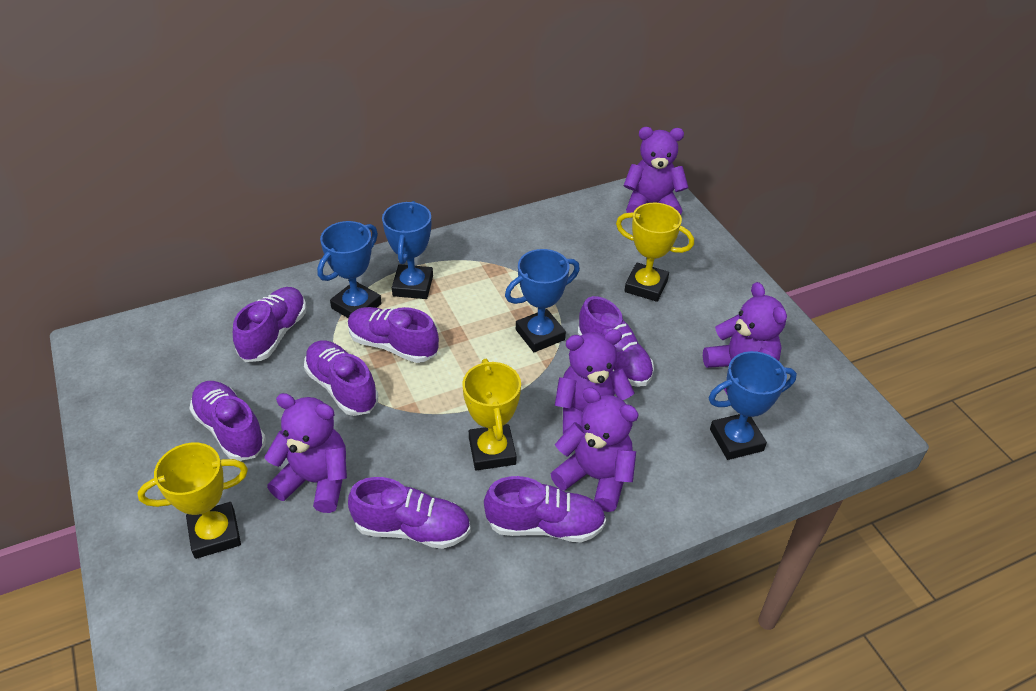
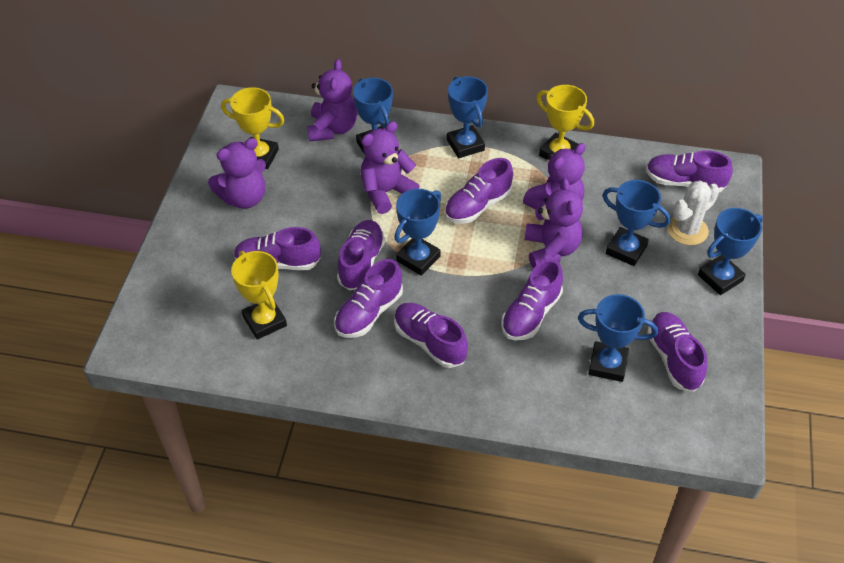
blue trophy: [317,221,382,318] [382,201,433,299] [505,249,580,352] [709,351,797,460] = 4 -> [353,78,393,156] [395,189,441,276] [447,76,488,158] [578,294,658,382] [603,180,671,266] [698,208,763,295] = 6
purple shoe: [189,381,266,461] [233,287,306,362] [304,340,378,416] [348,307,439,363] [348,477,471,549] [484,476,606,542] [578,296,654,387] = 7 -> [234,227,321,270] [334,259,403,338] [337,220,385,291] [394,303,468,368] [445,158,513,224] [501,259,563,341] [646,150,733,192] [647,312,707,392] = 8
white cactus: none = 0 -> [667,180,719,245] = 1

